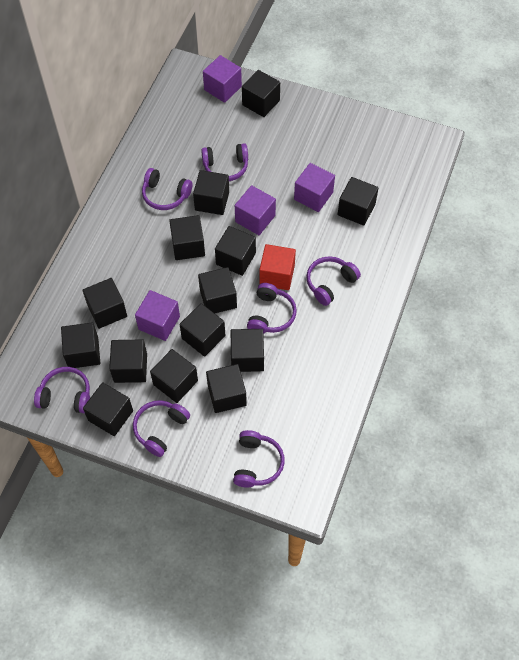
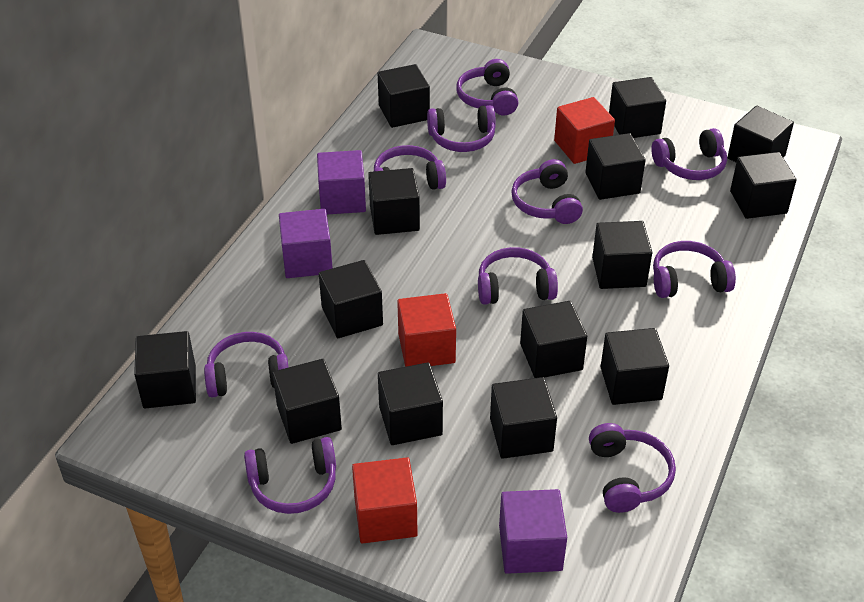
purple cube: [135,290,180,341] [203,55,242,103] [235,185,276,235] [294,163,335,212] = 4 -> [279,209,333,278] [317,150,366,214] [499,489,567,574] = 3
purple headphones: [34,367,90,413] [133,400,190,457] [142,168,192,210] [201,143,248,181] [233,430,285,487] [247,283,297,334] [306,256,361,306] = 7 -> [204,332,289,398] [244,437,336,514] [374,145,446,190] [427,105,496,152] [456,59,518,115] [478,247,558,305] [511,159,583,224] [589,423,676,513] [651,128,727,180] [653,241,736,298] = 10
red cube: [259,244,296,290] = 1 -> [352,457,418,544] [397,293,456,367] [554,97,615,164] = 3

